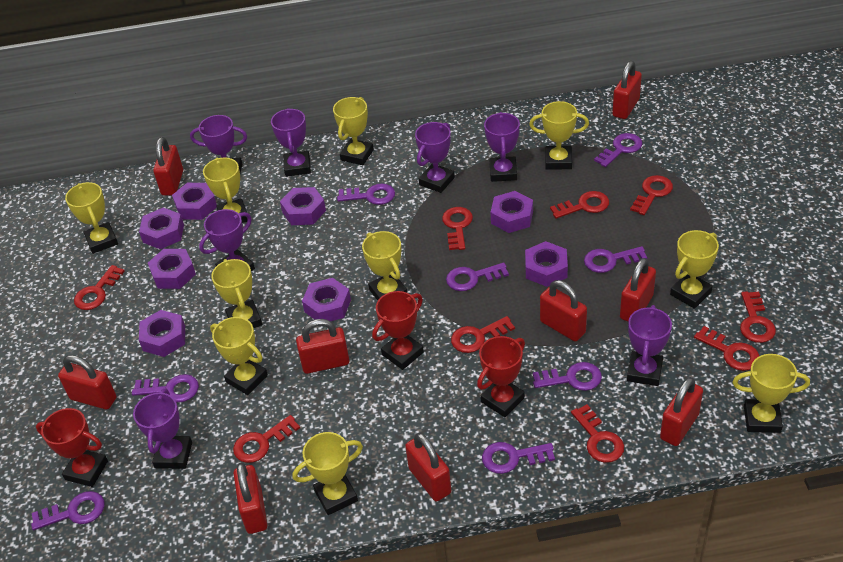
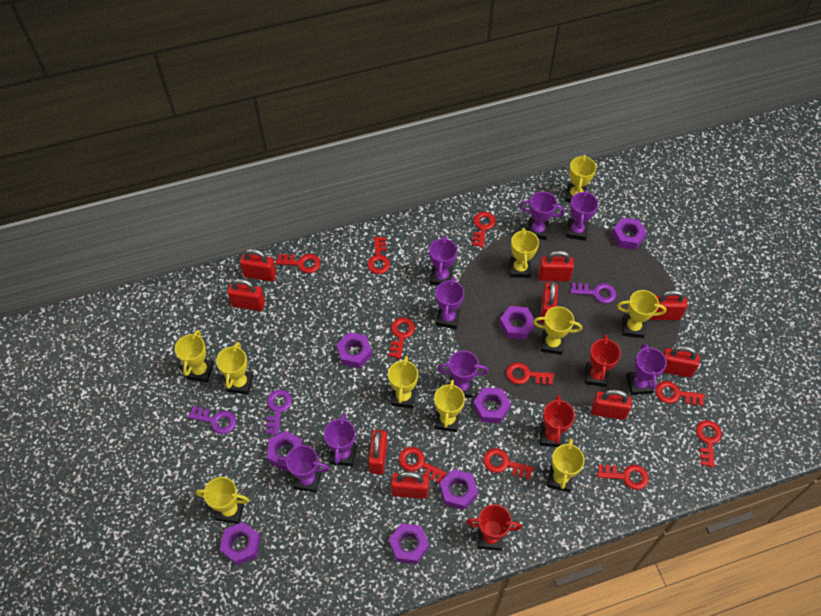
purple key: [31,491,104,530] [132,374,199,402] [337,184,395,205] [446,263,509,291] [482,442,555,474] [533,362,602,391] [584,246,647,273] [594,133,642,167] = 8 -> [188,406,236,434] [265,390,292,435] [571,283,616,303] = 3
purple trophy: [133,389,192,469] [190,115,247,173] [199,209,255,271] [271,108,311,177] [415,122,455,193] [484,112,520,182] [627,305,672,386] = 7 -> [277,445,330,493] [324,413,356,466] [429,236,457,285] [436,277,464,329] [438,351,488,398] [520,191,565,240] [566,190,598,241] [627,343,667,395] = 8
red key: [74,265,125,310] [233,415,300,463] [442,207,473,250] [451,316,515,353] [550,191,609,219] [571,404,624,463] [630,175,673,215] [694,326,759,371] [740,291,776,343] = 9 -> [276,254,321,273] [367,237,390,274] [389,317,415,359] [399,447,447,484] [472,212,496,248] [483,448,534,480] [506,362,554,385] [597,464,649,490] [655,381,705,406] [696,420,722,468] = 10

